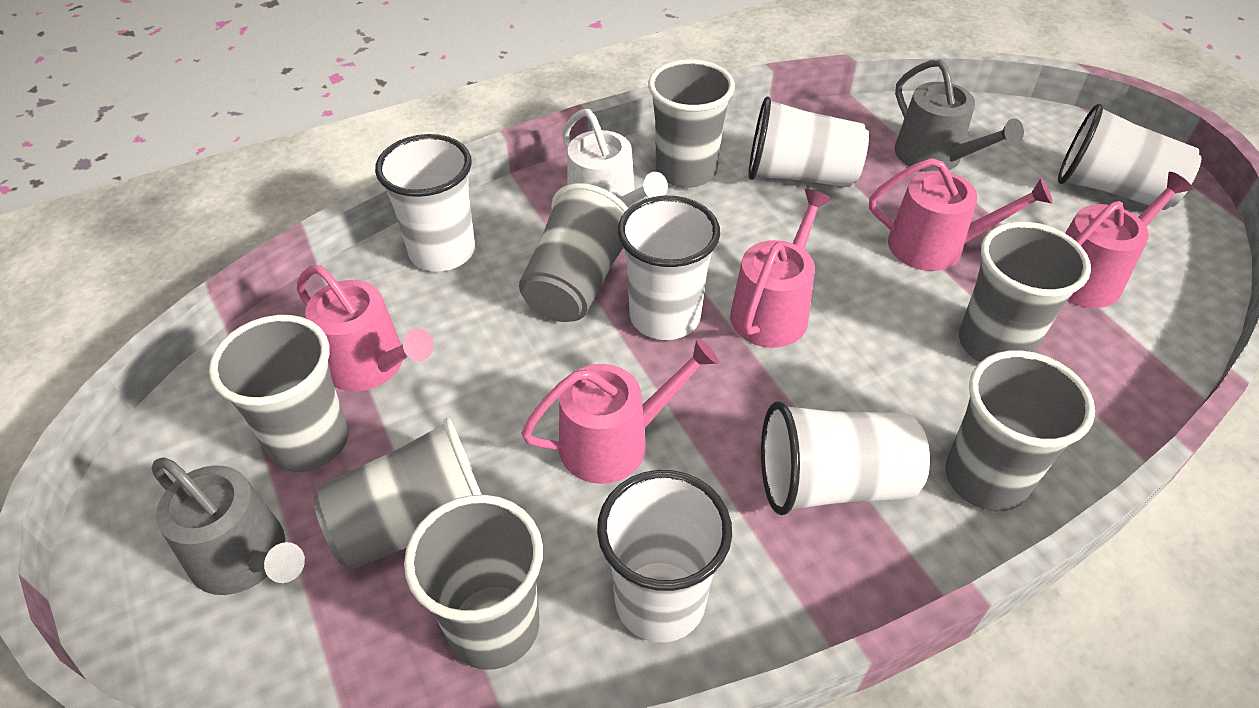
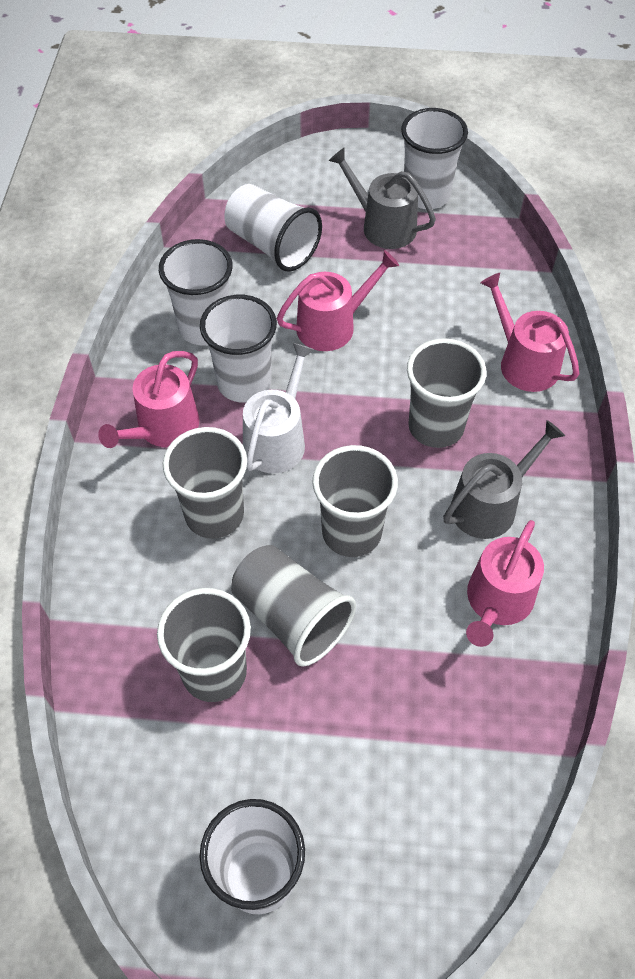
grey cup: [209,315,348,472] [313,418,483,569] [404,495,543,670] [519,183,629,322] [648,59,735,188] [946,350,1095,511] [959,222,1091,362] = 7 -> [157,588,251,702] [163,427,247,539] [231,545,356,667] [312,445,398,557] [407,338,486,448] = 5
pink watering can: [297,265,434,391] [521,338,719,484] [730,189,831,348] [869,158,1053,271] [1065,172,1193,308] = 5 -> [98,351,199,448] [277,250,399,351] [466,520,544,647] [480,273,579,392] = 4
white cup: [375,134,475,271] [597,470,732,642] [618,196,720,340] [748,97,869,187] [761,401,930,515] [1058,104,1202,210] = 6 -> [159,239,233,346] [199,799,305,914] [200,295,277,402] [225,184,322,272] [401,108,468,209] = 5

